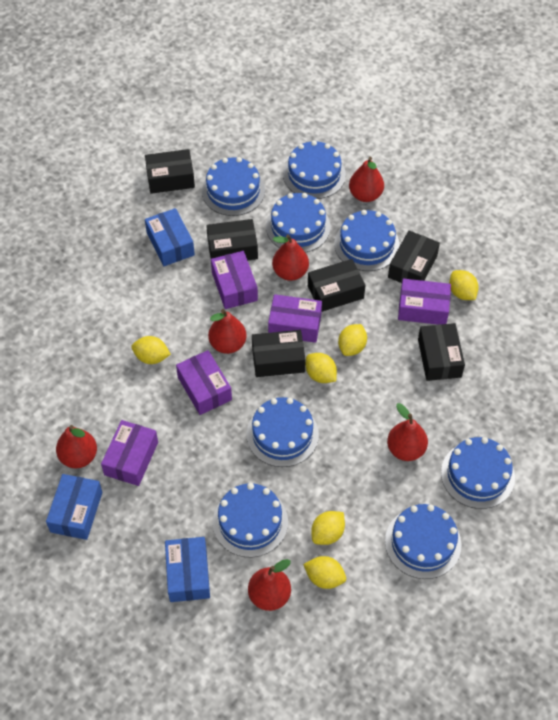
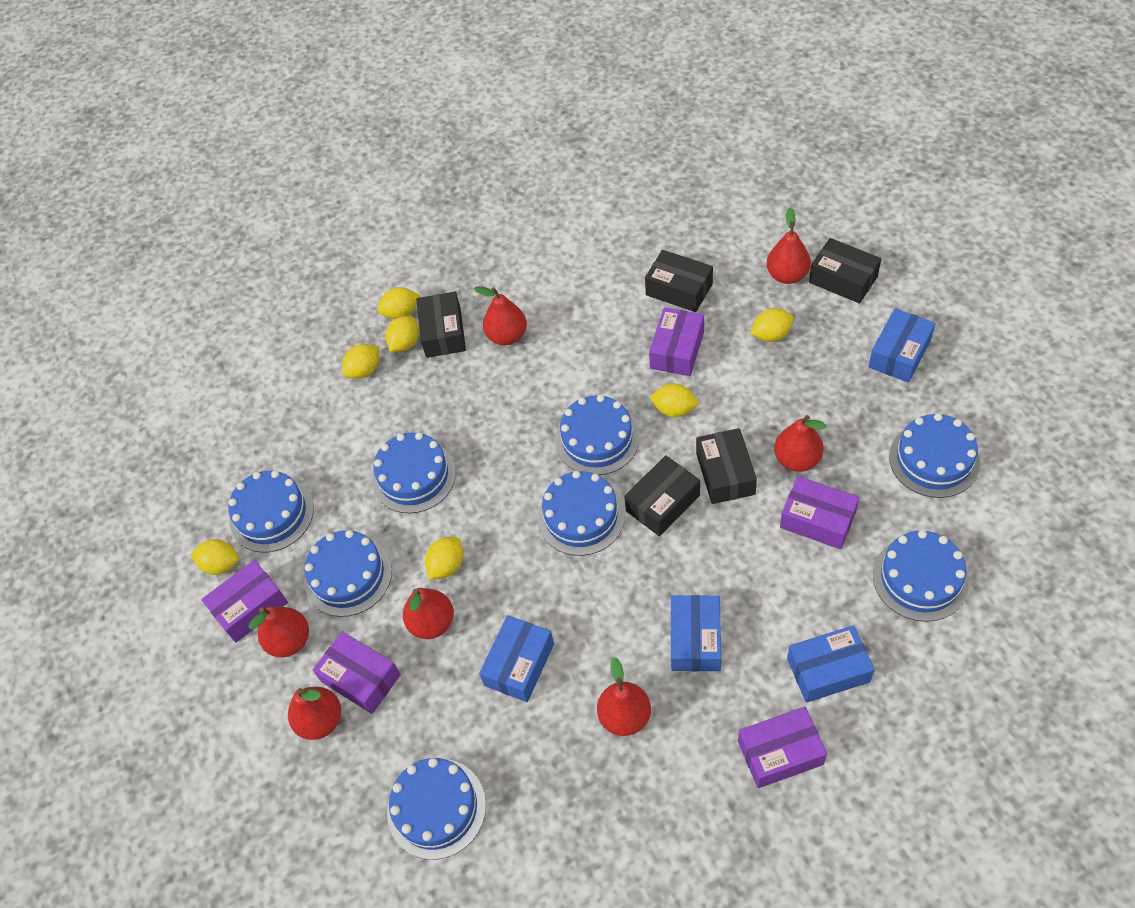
black box: [145,149,195,194] [206,219,258,261] [252,330,306,377] [308,259,366,312] [388,231,440,283] [418,323,465,381] = 6 -> [416,291,466,358] [624,455,700,536] [645,250,713,312] [696,428,757,504] [809,238,881,304] = 5
blue box: [46,474,103,540] [145,208,195,266] [165,537,210,602] = 3 -> [479,615,554,702] [671,595,721,671] [787,625,875,703] [868,308,936,383] = 4
red pear: [56,425,97,468] [208,309,246,354] [248,559,291,611] [272,234,309,281] [349,157,384,202] [387,403,428,461] = 6 -> [248,607,309,657] [288,687,341,740] [403,588,454,639] [474,286,527,345] [597,657,651,736] [767,208,811,284] [774,415,826,472] = 7
yellow lemon: [131,336,171,364] [303,556,346,589] [306,353,337,383] [311,511,345,545] [338,324,367,356] [449,270,479,300] = 6 -> [190,539,239,575] [342,344,379,379] [377,287,421,319] [385,316,419,352] [425,537,463,580] [651,383,700,417] [751,308,794,342] = 7

